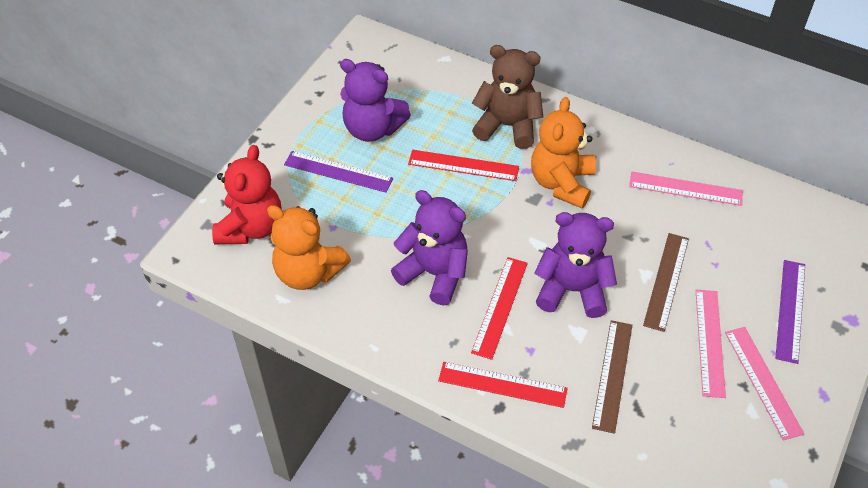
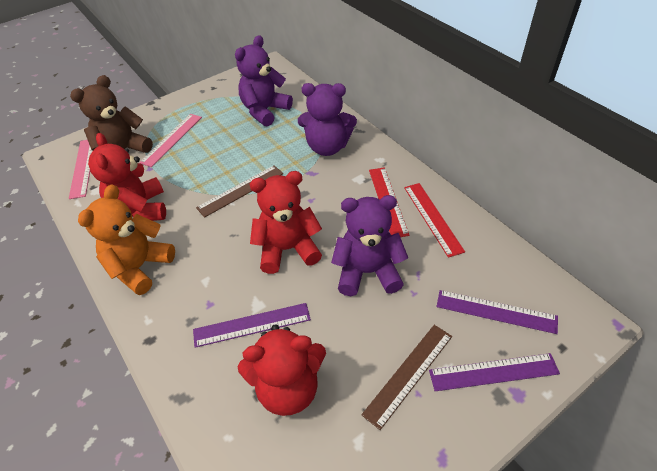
orange teddy bear: [267,205,351,290] [531,97,596,208] = 2 -> [78,184,175,295] = 1
pink ruler: [629,172,743,206] [696,290,726,398] [725,327,804,441] = 3 -> [69,140,93,199] [139,114,202,167] = 2
purple ruler: [284,151,393,193] [775,260,805,364] = 2 -> [193,303,311,348] [429,353,560,391] [436,290,558,334] = 3
red ruler: [408,150,519,181] [438,362,568,408] [471,257,528,360] = 3 -> [369,167,409,237] [404,183,465,258] = 2
red teddy bear: [212,145,282,244] = 1 -> [88,133,166,221] [238,324,326,416] [250,171,322,274] = 3

